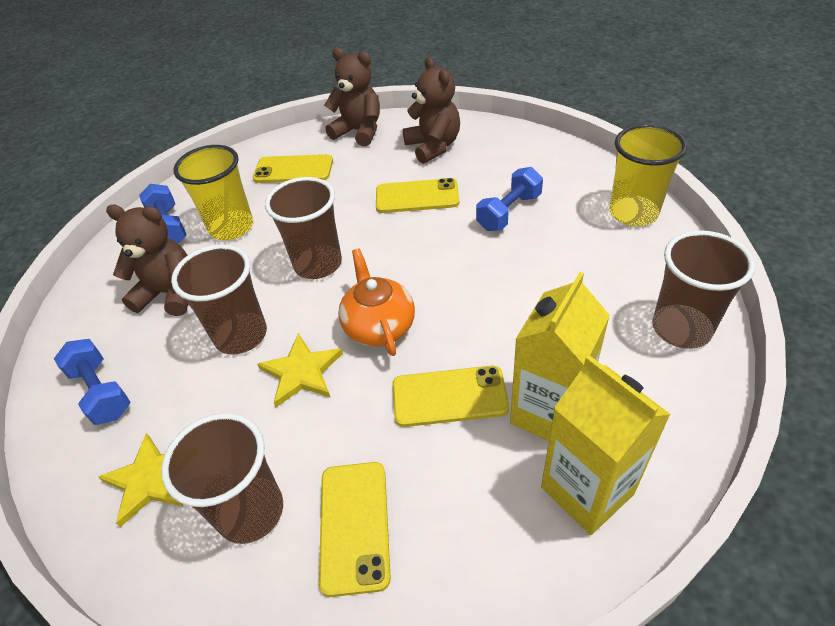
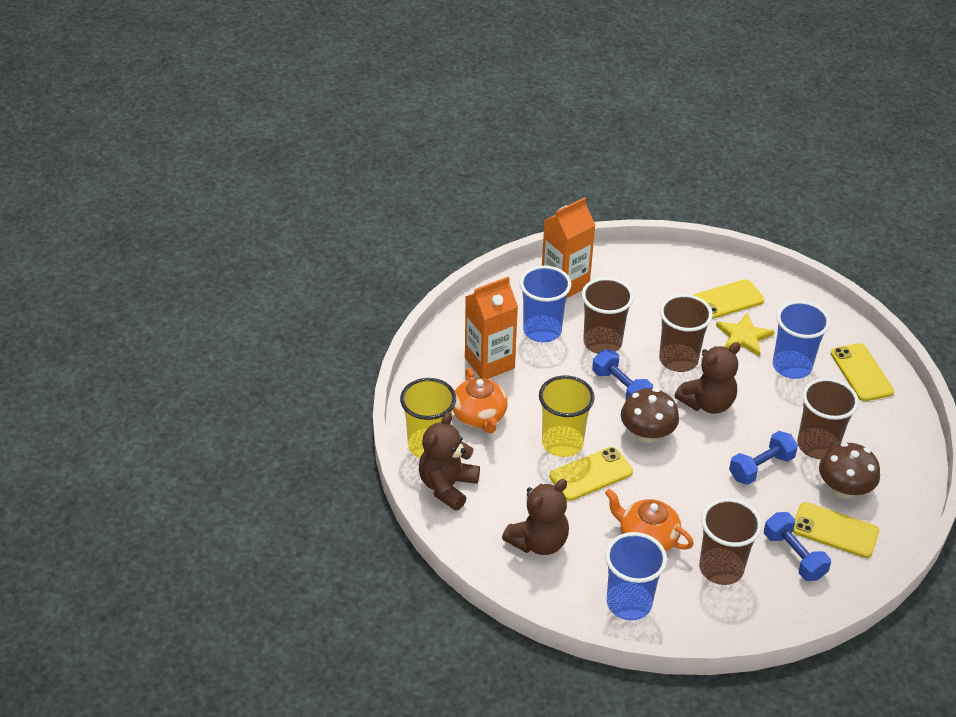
blue cup: none = 0 -> [520,266,571,342] [605,532,667,621] [773,301,830,379] = 3
brown mushroom: none = 0 -> [621,388,679,443] [819,442,880,499] = 2
orange carton: none = 0 -> [465,276,518,379] [542,197,595,298] = 2
orange teapot: [338,248,415,356] = 1 -> [453,368,507,433] [605,489,694,552] = 2
yellow carton: [510,272,610,441] [541,355,671,535] = 2 -> none = 0
yellow star: [98,433,184,527] [257,333,343,407] = 2 -> [716,313,774,357] = 1

